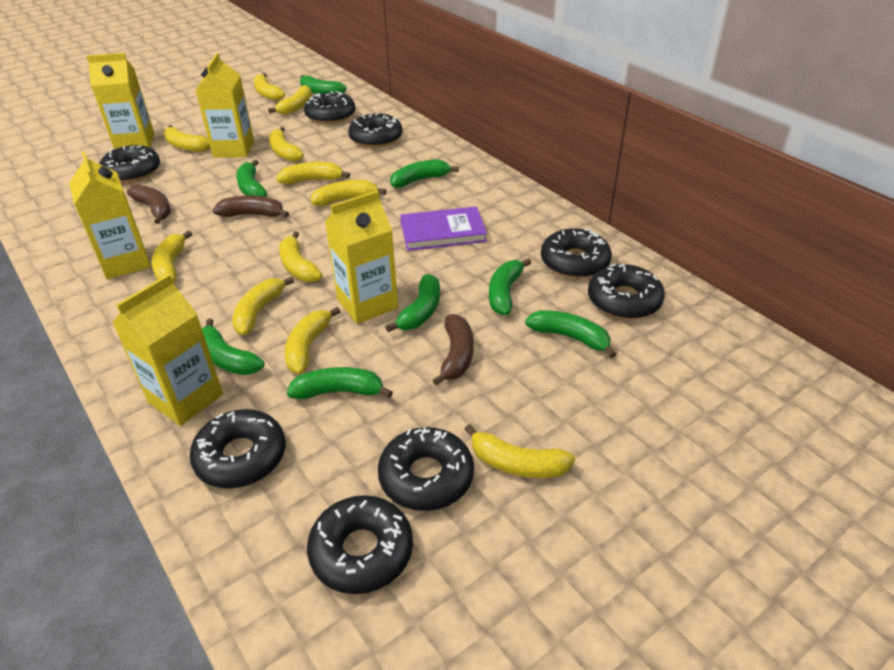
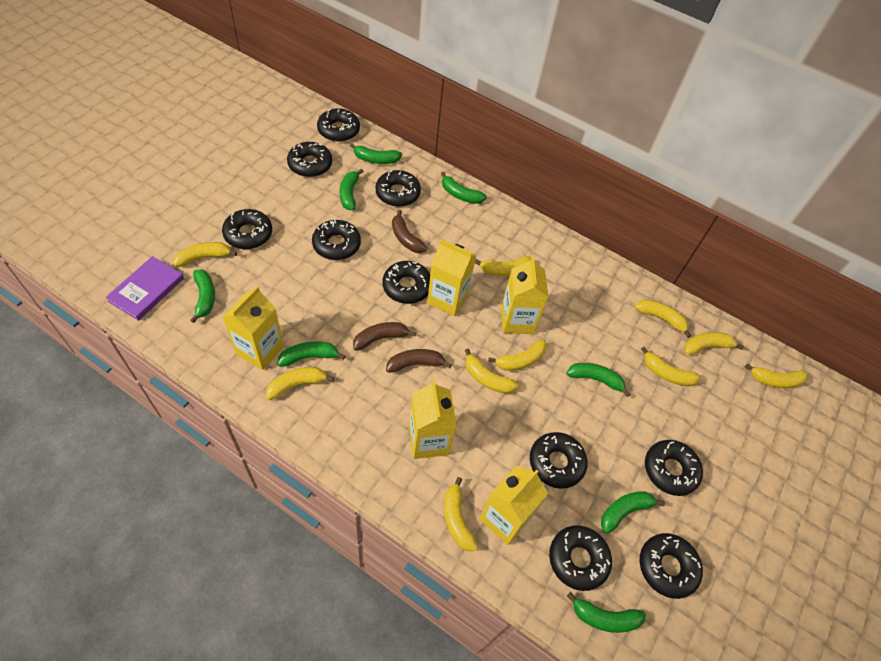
black donut: [99,145,160,183] [190,409,286,488] [304,91,356,124] [307,495,413,594] [348,113,402,148] [378,427,474,511] [541,228,612,278] [588,264,665,319] = 8 -> [222,209,272,249] [287,142,332,177] [312,220,361,260] [317,108,360,142] [375,170,421,207] [383,261,430,304] [530,432,588,489] [549,525,612,591] [640,533,703,599] [645,440,703,496] = 10
yellow banana: [152,230,192,283] [164,125,210,152] [232,277,294,335] [254,73,285,101] [268,85,312,115] [269,127,304,162] [276,162,350,184] [279,231,322,282] [285,307,341,374] [311,180,386,206] [464,424,575,478] = 11 -> [173,242,237,267] [266,367,334,400] [444,477,478,551] [465,348,519,394] [475,256,531,276] [488,339,547,371] [635,300,691,338] [641,347,701,386] [684,332,744,355] [745,363,808,388] = 10

